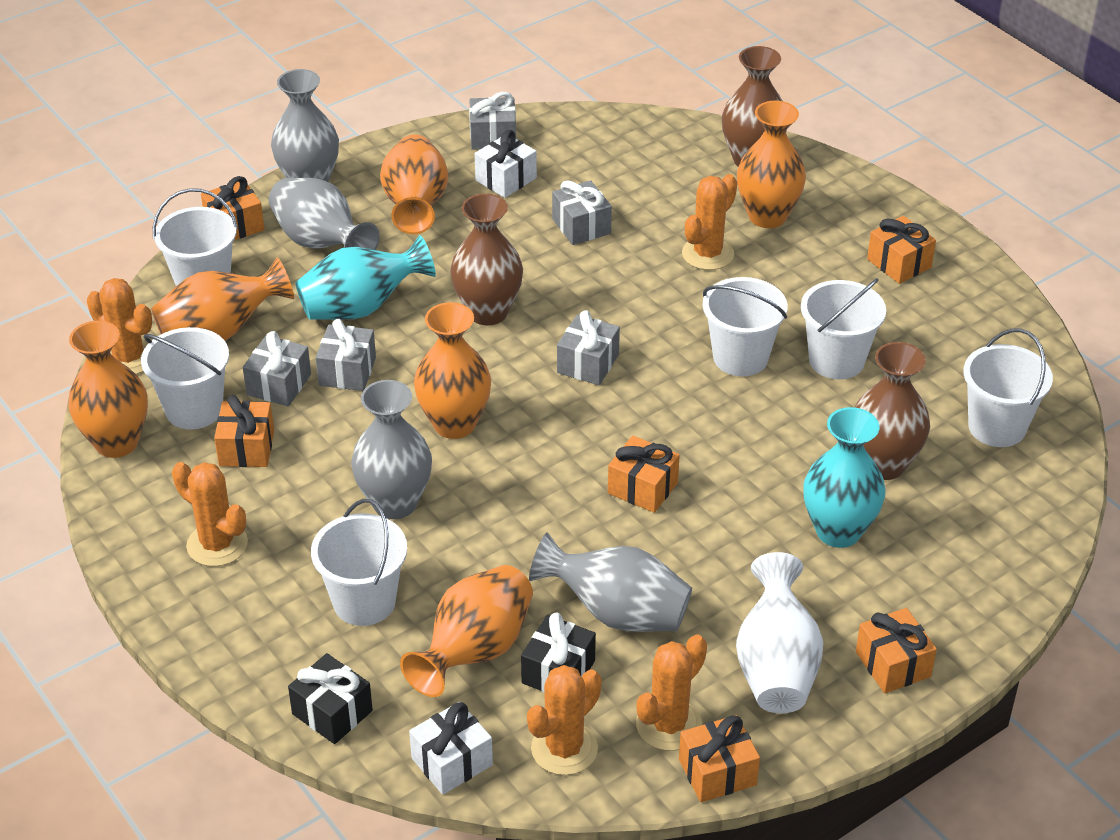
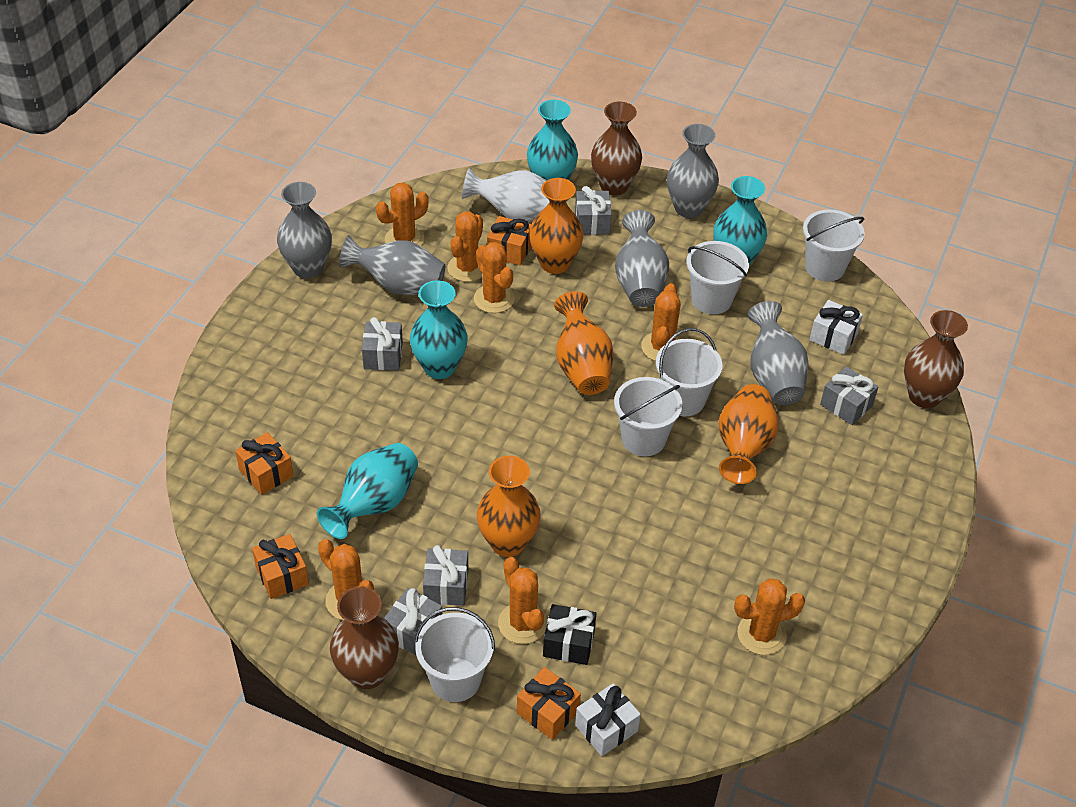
black gift: [288,653,373,744] [521,613,596,692] = 2 -> [543,604,596,665] = 1
grey vase: [269,178,380,250] [271,69,339,182] [351,380,432,519] [529,532,692,632] = 4 -> [277,182,332,279] [339,235,445,295] [615,210,669,307] [667,124,719,218] [748,301,808,405] = 5
orange cactus: [87,278,152,374] [172,462,248,566] [527,665,602,775] [636,634,707,751] [682,174,737,270] = 5 -> [318,539,374,620] [376,182,429,246] [447,211,483,282] [474,242,515,313] [498,557,547,644] [641,283,681,361] [734,578,805,655] = 7
orange gift: [201,176,264,240] [214,395,274,467] [608,435,680,513] [679,715,760,802] [856,608,937,693] [867,216,936,284] = 6 -> [235,432,294,495] [252,534,309,599] [487,216,532,266] [517,667,581,740] = 4
orange vase: [68,320,148,458] [151,257,294,341] [380,134,448,234] [400,565,533,697] [414,302,491,439] [737,101,806,228] = 6 -> [477,456,541,557] [529,178,583,274] [554,291,613,395] [718,384,778,484] = 4
turquoise vase: [296,235,436,320] [803,407,885,548] = 2 -> [317,443,418,539] [410,280,468,379] [527,100,578,180] [713,176,767,266] = 4
white bucket: [141,327,229,430] [153,188,238,286] [311,499,407,626] [703,277,788,376] [801,278,886,379] [963,329,1053,447] = 6 -> [414,607,495,702] [614,377,682,456] [656,328,722,416] [686,241,749,314] [803,209,865,282] = 5

